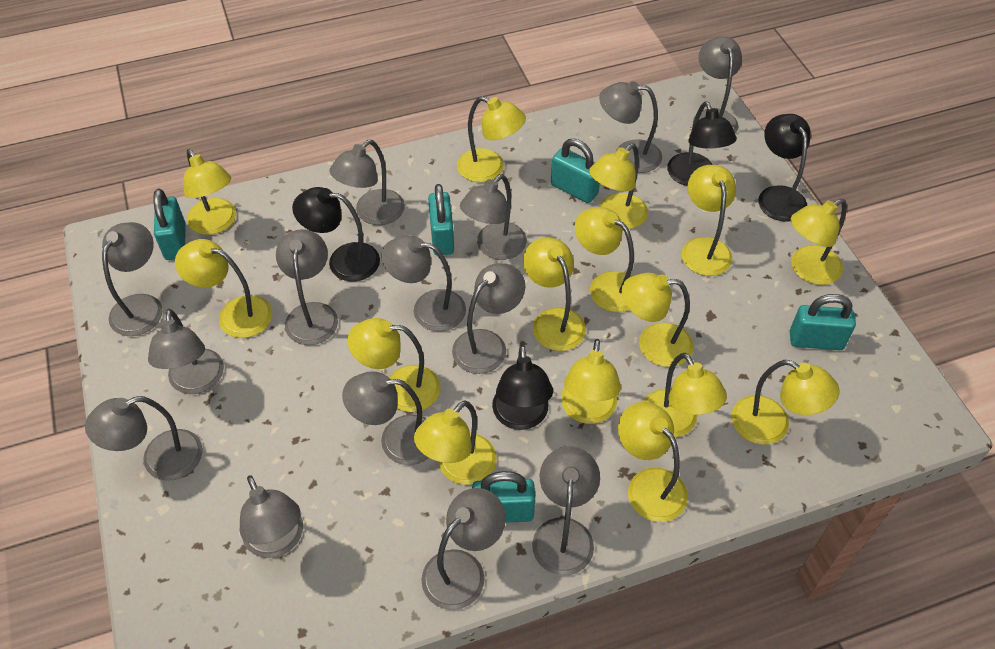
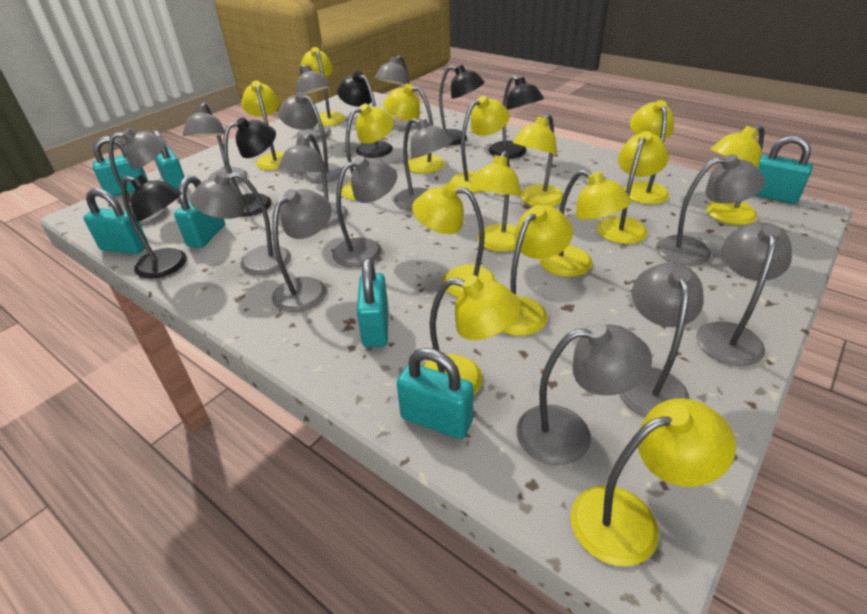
black lamp: [292,187,380,281] [492,345,553,430] [667,101,737,186] [758,114,811,222] = 4 -> [121,175,187,279] [223,117,276,217] [337,71,393,158] [439,65,485,146] [489,76,544,159] = 5
turquoise padlock: [153,188,186,260] [428,184,454,255] [472,471,535,523] [551,139,600,203] [790,294,856,350] = 5 -> [83,188,148,254] [93,136,148,196] [152,130,188,190] [174,175,225,248] [357,258,389,347] [397,348,474,439] [754,136,813,204] = 7

